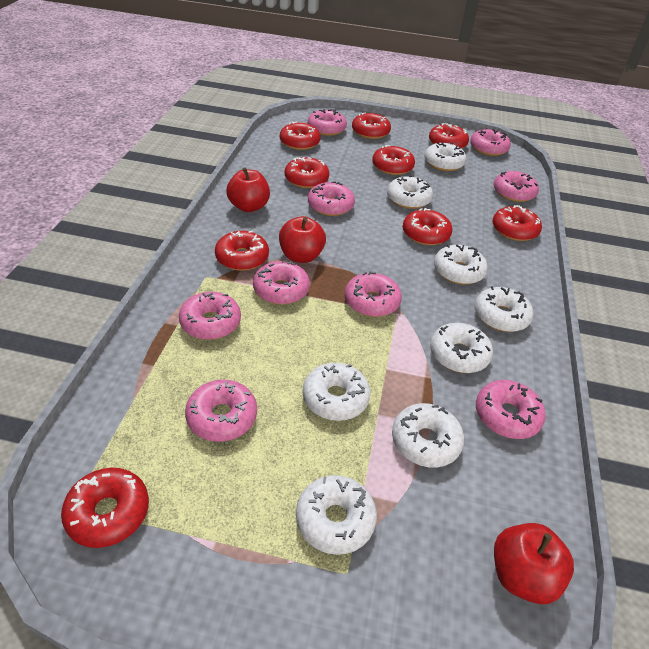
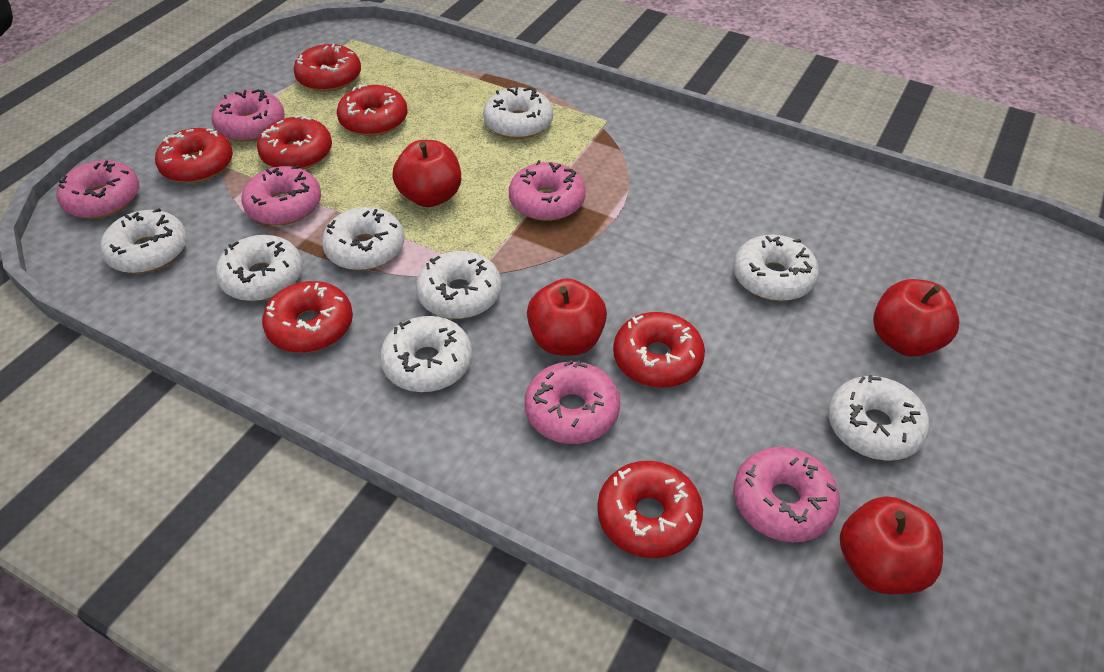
pink donut: [179,292,241,340] [185,380,257,442] [253,260,310,305] [308,109,347,136] [308,182,355,216] [344,271,402,317] [470,128,511,156] [476,380,546,439] [494,171,539,202] = 9 -> [57,160,139,219] [212,89,285,142] [241,165,321,225] [509,160,586,221] [525,360,620,444] [734,447,840,543] = 6
red apple: [226,167,270,212] [279,216,326,263] [494,523,574,604] = 3 -> [393,140,461,207] [527,278,607,356] [840,496,943,594] [873,279,959,357] = 4
red donut: [61,468,149,548] [215,230,269,271] [280,122,321,150] [285,157,329,188] [352,113,391,139] [372,145,415,175] [403,208,452,246] [429,123,469,149] [492,205,542,241] = 9 -> [155,128,233,183] [257,115,332,170] [262,281,353,353] [293,44,361,92] [337,84,408,136] [597,461,703,558] [613,312,705,388] = 7

